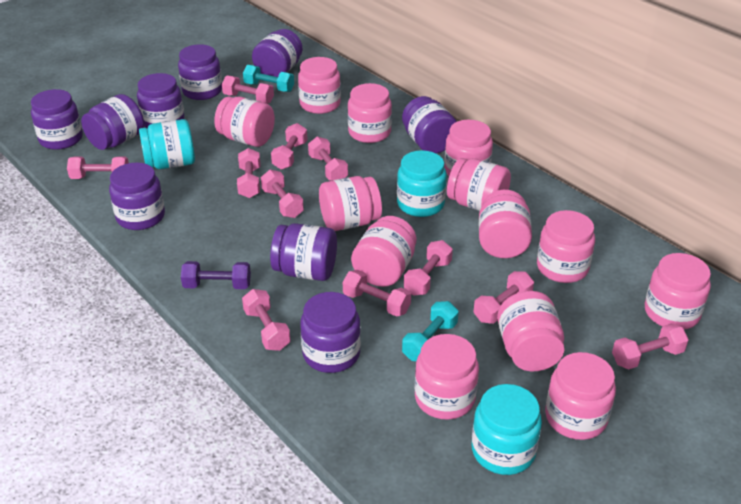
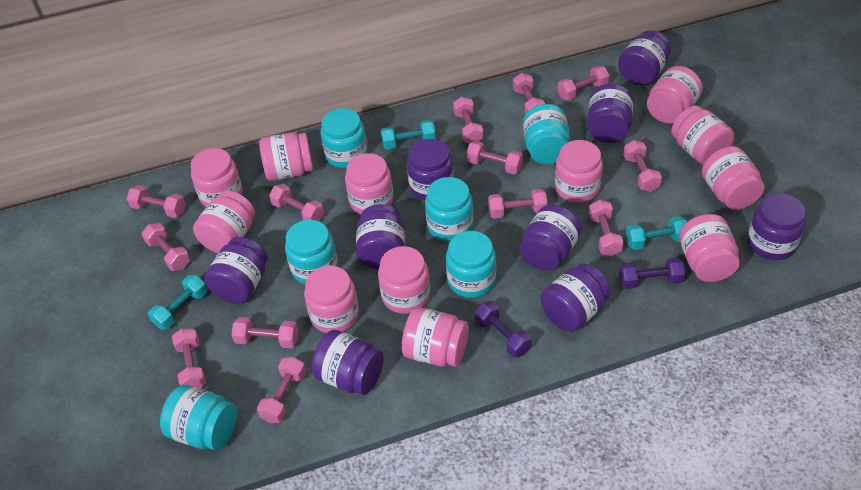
pink dumbbell: [67,157,129,179] [222,75,274,104] [237,148,260,198] [242,289,291,351] [261,170,304,218] [271,123,307,170] [308,137,348,181] [343,270,411,317] [404,240,453,296] [473,271,534,324] [612,324,688,370] = 11 -> [127,185,186,218] [142,223,190,271] [172,328,206,388] [231,317,299,348] [257,357,306,423] [269,184,324,221] [453,97,483,143] [466,141,523,174] [488,189,548,219] [513,73,545,115] [557,66,609,100] [589,200,624,257] [623,140,662,192] = 13
pink jar: [214,97,275,147] [298,57,341,114] [319,176,382,231] [348,83,392,143] [351,216,416,287] [415,334,479,420] [444,120,493,176] [447,158,511,211] [479,190,532,258] [497,291,565,372] [537,210,595,283] [545,352,616,440] [645,253,711,330] = 13 -> [191,148,242,207] [193,191,255,253] [259,132,313,181] [304,266,359,333] [345,153,394,214] [378,246,430,314] [402,307,469,367] [555,140,603,203] [647,66,703,123] [672,106,734,165] [679,214,740,282] [702,146,765,210] = 12
purple dumbbell: [181,261,251,289] = 1 -> [475,301,532,358] [619,257,685,289] = 2
turquoise dumbbell: [243,65,294,92] [402,301,459,361] = 2 -> [148,275,208,330] [381,120,436,150] [626,216,687,250] = 3
turquoise jar: [139,119,195,169] [397,150,447,217] [471,384,542,475] = 3 -> [160,385,237,450] [285,220,338,284] [321,108,367,168] [425,177,473,241] [446,231,496,298] [523,104,570,164] = 6

